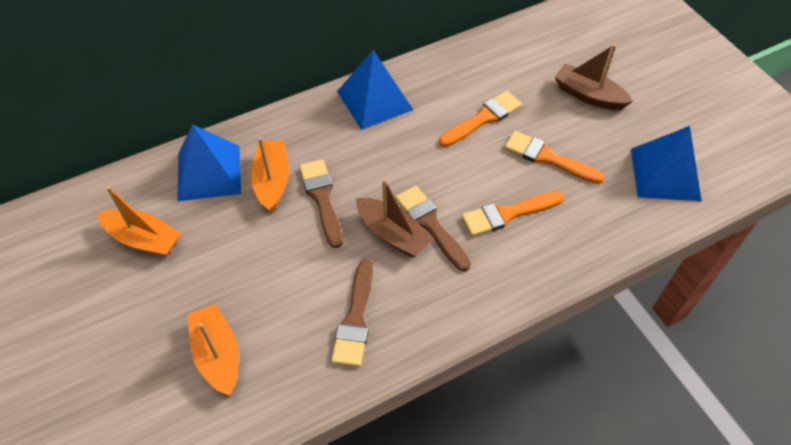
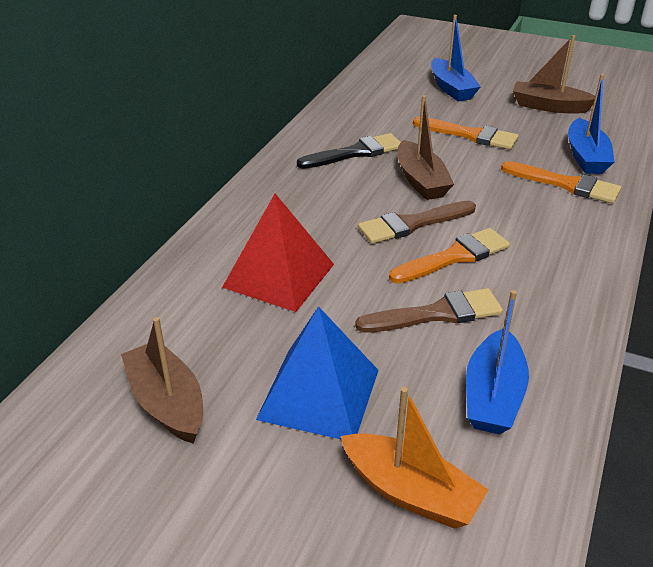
black brush: none = 0 -> [297,133,401,169] = 1
blue boat: none = 0 -> [431,15,481,101] [466,290,529,434] [568,74,614,174] = 3
blue pyramid: [177,124,241,201] [337,50,413,130] [631,126,702,201] = 3 -> [256,306,379,440] = 1
brown boat: [356,179,434,258] [554,44,633,110] = 2 -> [121,317,203,444] [398,95,454,200] [513,35,595,113] = 3
brown brush: [299,159,343,248] [331,259,373,367] [395,186,471,271] = 3 -> [355,288,503,333] [358,201,476,244] = 2
orange boat: [97,186,181,257] [187,304,239,396] [250,137,289,213] = 3 -> [341,387,488,529] = 1
red pyramid: none = 0 -> [222,194,334,312] = 1

